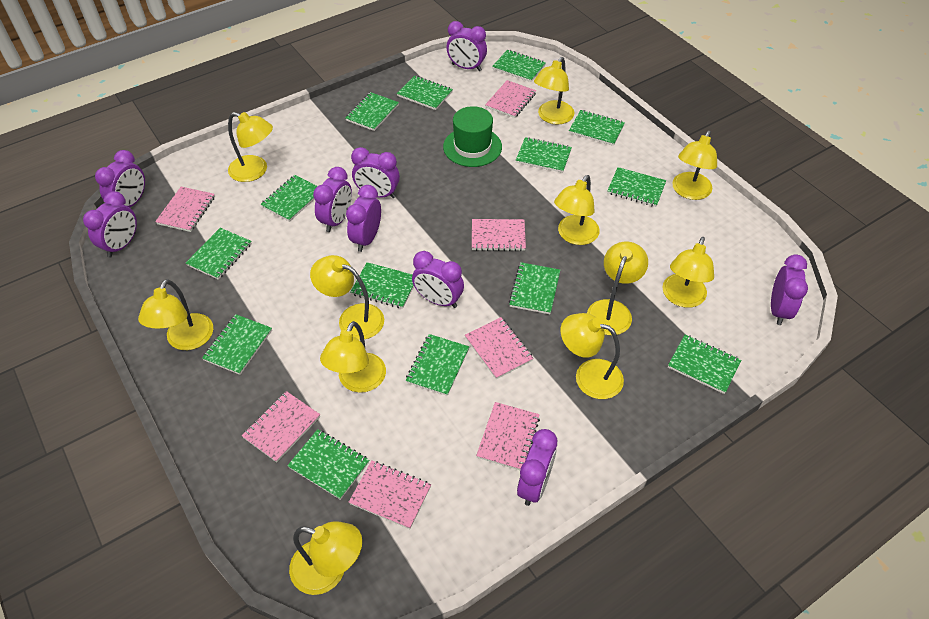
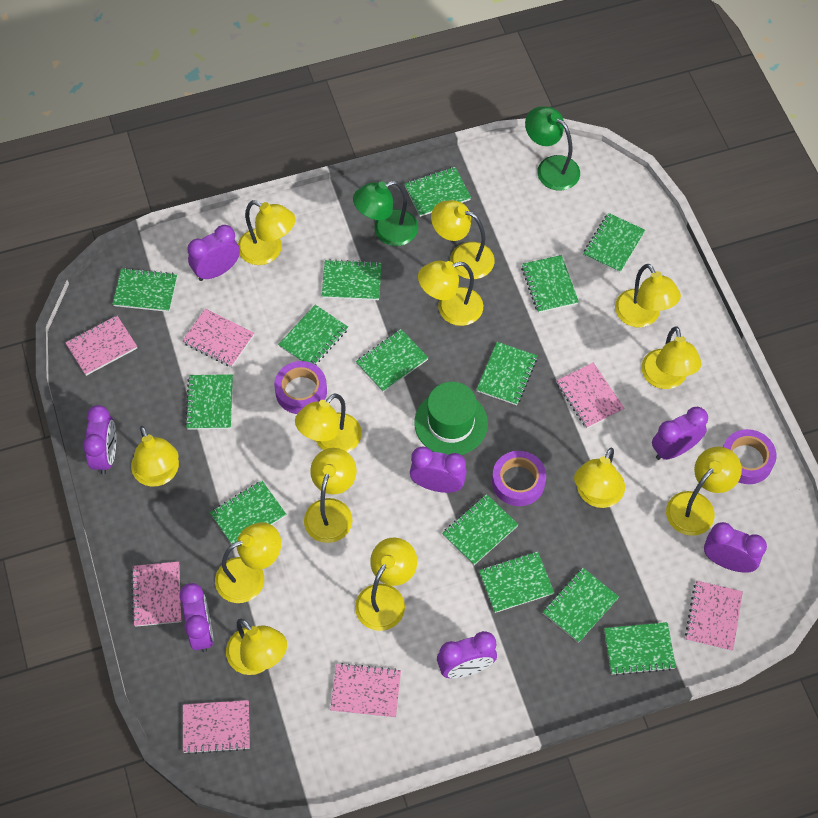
green lamp: none = 0 -> [353,181,418,246] [525,106,580,191] = 2
purple clock: [83,191,137,258] [95,150,145,207] [313,167,352,232] [346,185,381,252] [351,147,400,198] [412,251,464,308] [447,21,487,71] [517,429,557,506] [771,254,808,325] = 9 -> [83,405,116,475] [179,583,214,652] [188,225,240,281] [410,447,467,493] [437,631,497,678] [652,407,708,460] [704,522,767,573] = 7
purple tape: none = 0 -> [274,361,327,414] [492,451,546,506] [723,429,777,484] = 3
yellow lamp: [138,279,213,350] [228,112,273,182] [289,521,362,595] [310,255,384,340] [320,321,386,393] [534,57,574,125] [554,175,600,245] [561,313,624,399] [587,242,648,335] [663,237,714,308] [672,131,717,200] = 11 -> [131,426,179,487] [215,522,281,603] [226,619,287,675] [238,200,295,265] [295,393,362,453] [304,448,357,543] [355,537,417,631] [418,260,483,326] [431,200,495,279] [574,448,625,508] [615,264,681,328] [641,326,701,389] [666,447,742,536] = 13

